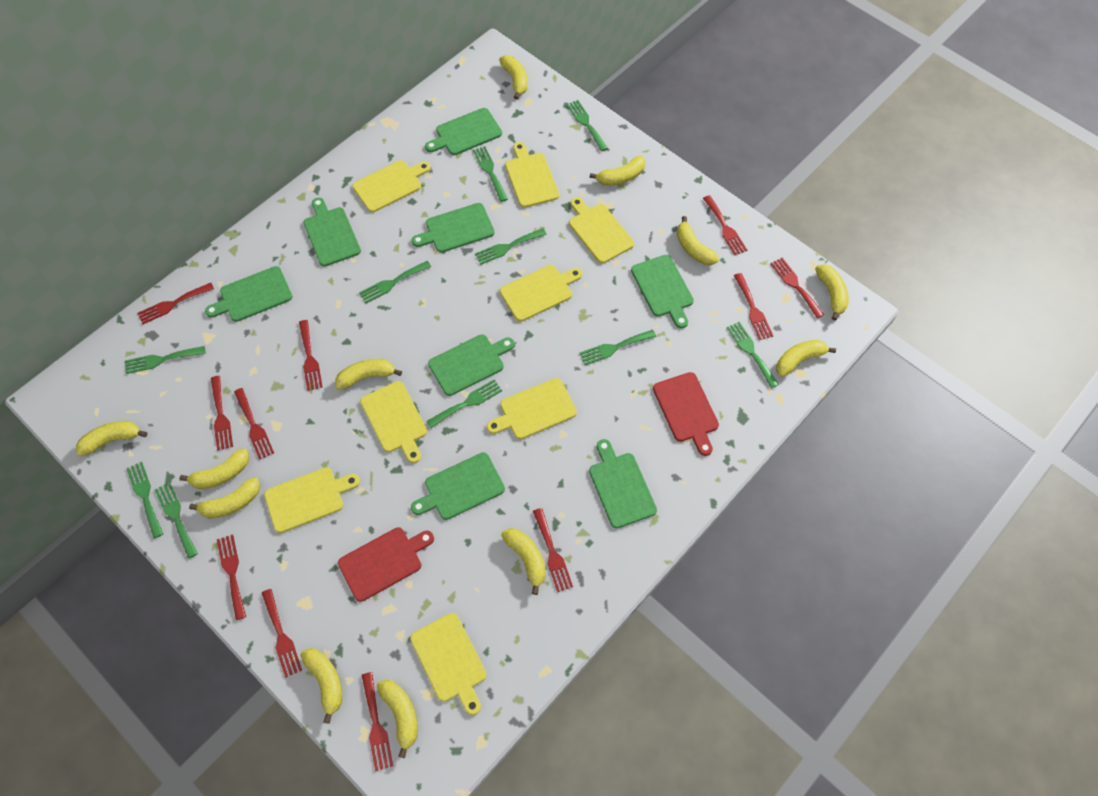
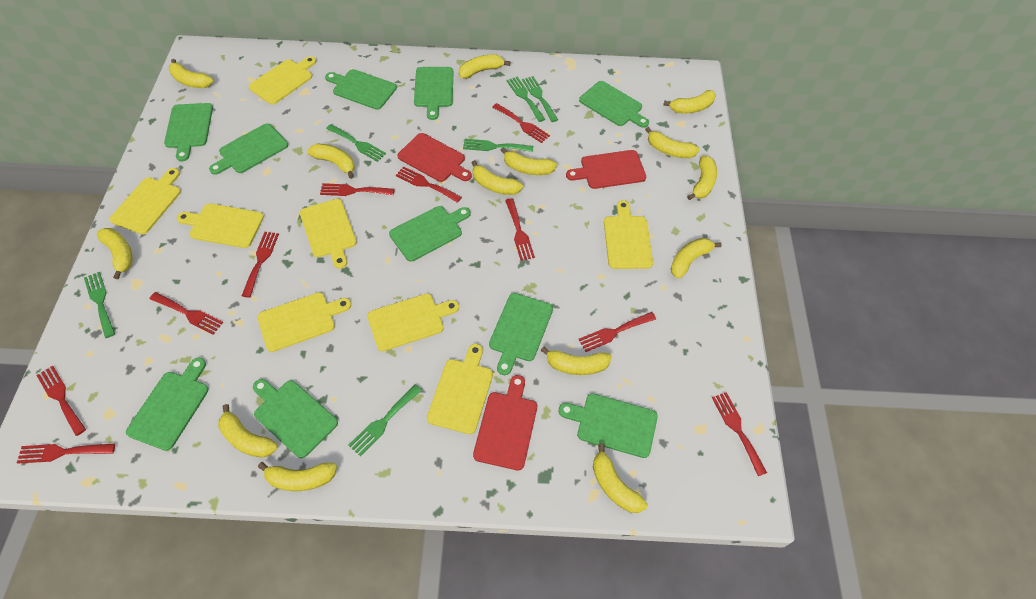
green cutting board: [205,266,292,322] [304,198,361,267] [411,452,505,520] [412,203,495,253] [425,108,502,155] [428,334,515,396] [589,439,657,529] [631,255,694,328] = 8 -> [126,357,209,451] [164,103,213,161] [209,123,288,175] [253,379,338,458] [325,69,397,110] [389,206,471,262] [414,67,453,120] [489,293,553,375] [559,393,658,458] [579,81,649,128] = 10
green fork: [125,346,206,374] [126,462,163,538] [155,482,198,559] [359,261,431,303] [427,380,502,428] [473,146,508,202] [475,228,547,265] [566,100,608,152] [580,330,656,365] [727,322,779,388] = 10 -> [84,272,115,338] [326,124,386,162] [348,384,422,456] [463,139,533,152] [506,77,545,122] [522,76,558,122] = 6
red cutting board: [338,527,434,602] [653,372,719,456] = 2 -> [398,133,472,182] [473,375,537,470] [566,150,646,189] = 3
red fork: [137,283,214,324] [211,376,233,451] [217,534,246,620] [234,388,274,460] [262,589,302,678] [299,320,322,391] [362,672,393,771] [533,508,573,592] [703,195,747,255] [734,273,773,340] [770,258,824,319] = 11 -> [17,443,115,464] [36,366,86,436] [149,292,223,335] [242,232,279,298] [320,183,395,196] [396,166,462,203] [492,103,550,143] [505,198,535,261] [578,312,656,352] [712,392,767,476] = 10
yellow banana: [76,421,147,456] [179,448,249,489] [189,477,260,519] [300,648,342,724] [335,359,402,390] [377,679,418,758] [499,55,528,99] [501,528,546,595] [590,156,646,186] [677,216,719,265] [776,340,836,377] [815,264,849,320] = 12 -> [96,228,132,279] [169,59,213,88] [218,404,278,458] [258,462,337,491] [307,144,355,179] [459,55,510,79] [472,160,523,195] [500,147,557,175] [541,346,612,375] [593,444,647,513] [645,127,699,158] [663,90,716,113] [671,238,722,279] [687,155,717,200] = 14

